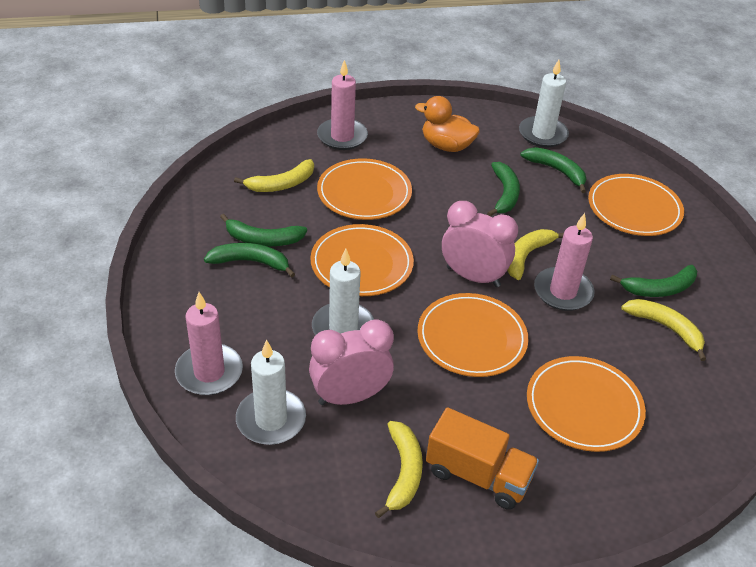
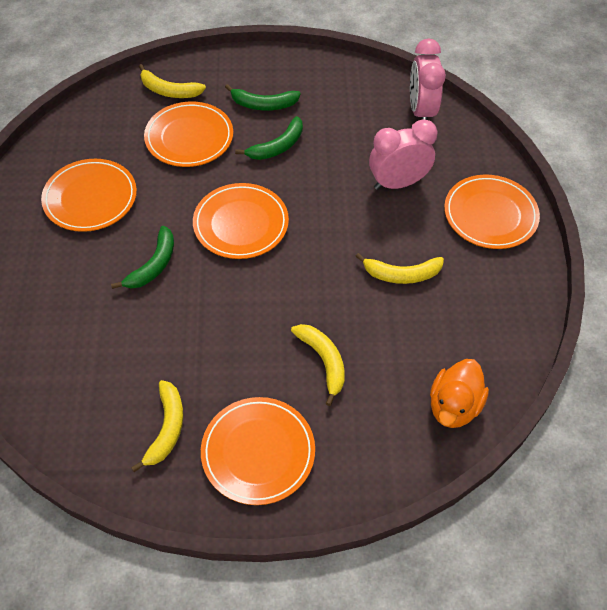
green banana: [204,243,295,277] [220,214,307,246] [487,162,520,216] [520,147,586,193] [610,265,697,297] = 5 -> [111,226,174,289] [225,84,301,111] [235,116,303,160] = 3
orange truck: [426,407,539,510] = 1 -> none = 0
pink candle: [175,292,243,395] [317,60,368,150] [534,213,595,311] = 3 -> none = 0
white candle: [236,340,306,445] [312,249,374,335] [519,60,569,147] = 3 -> none = 0

